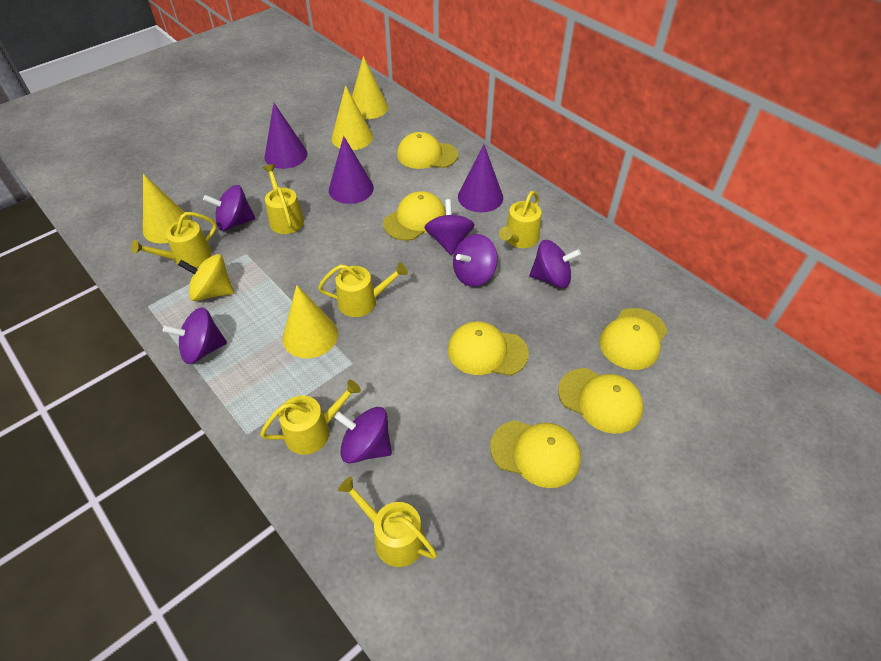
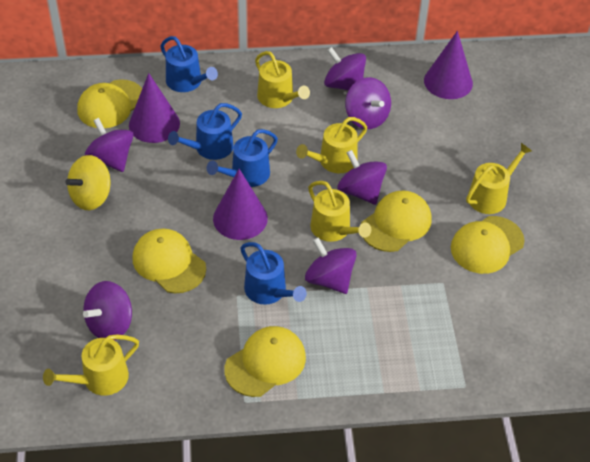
blue watering can: none = 0 -> [160,36,218,92] [168,103,242,160] [207,129,278,187] [240,242,307,305] = 4
yellow cap: [383,191,446,241] [397,132,458,169] [448,321,529,376] [490,420,581,488] [558,368,643,434] [599,308,668,370] = 6 -> [77,79,142,128] [132,229,206,293] [224,326,306,397] [361,190,432,252] [451,216,525,274] = 5
yellow cone: [143,174,191,243] [283,285,338,358] [331,85,373,150] [352,56,388,119] = 4 -> none = 0
yellow watering can: [131,212,217,268] [260,380,361,455] [263,164,304,234] [318,262,408,317] [338,477,437,567] [499,191,542,248] = 6 -> [43,334,139,396] [255,51,310,108] [296,117,367,173] [308,181,371,242] [466,143,532,214] = 5

